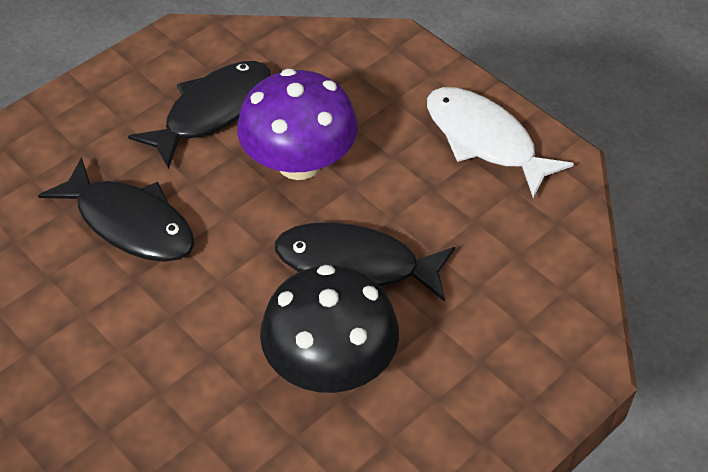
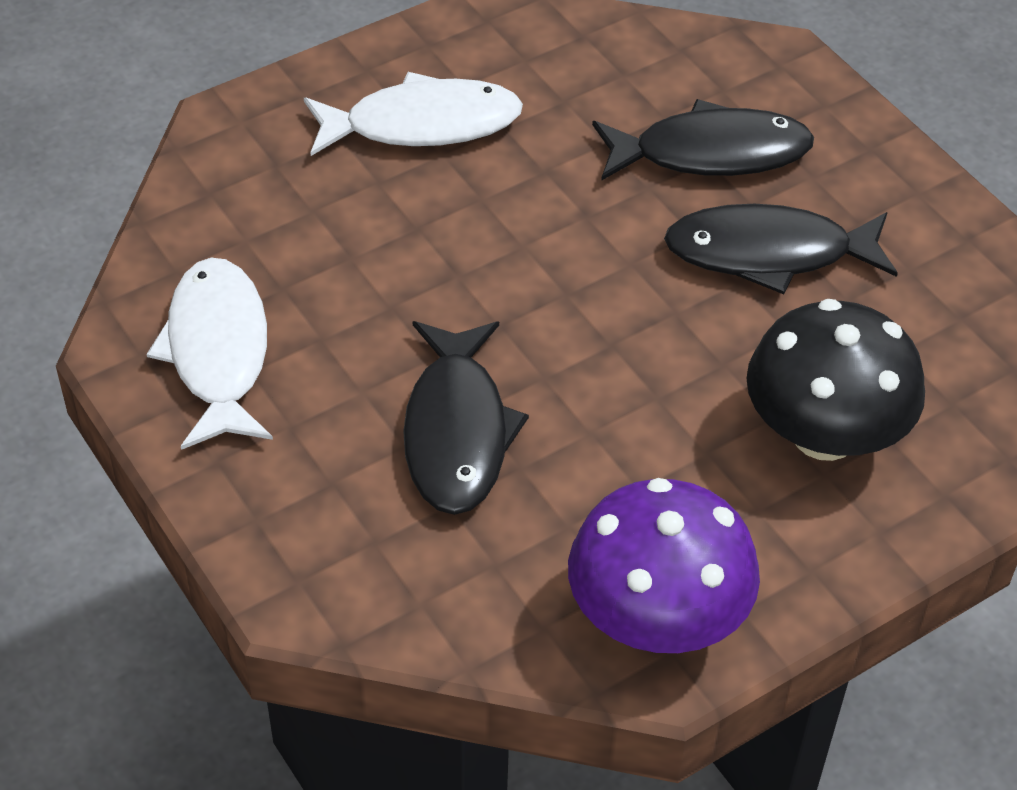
white fish: [427,87,574,198] = 1 -> [147,258,273,450] [304,72,523,156] = 2

